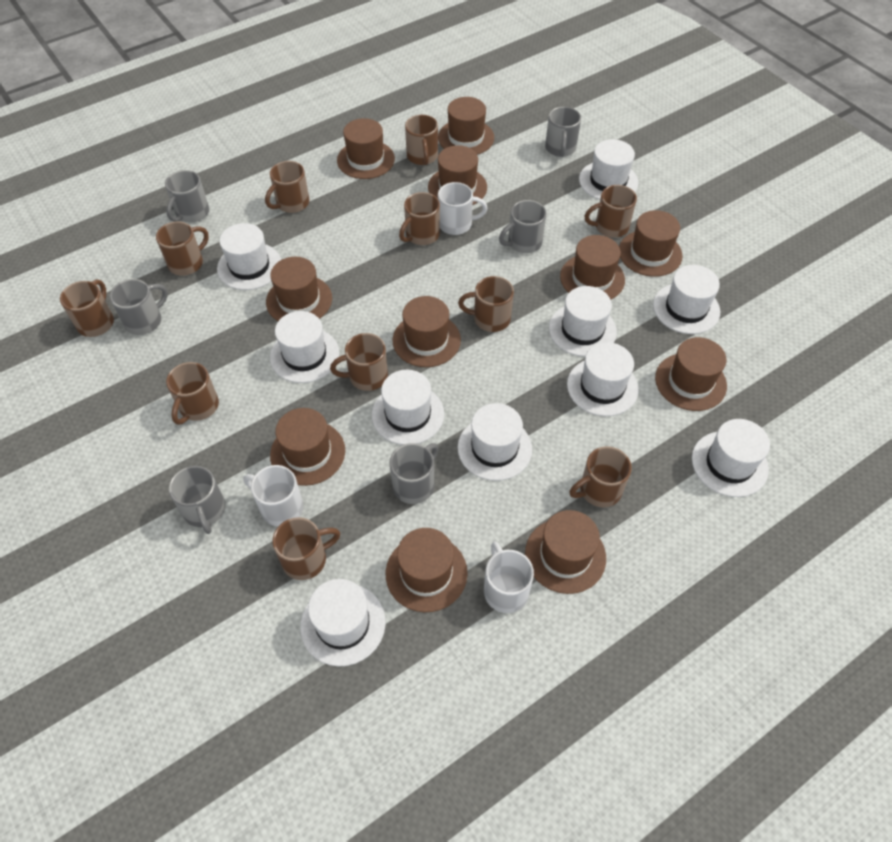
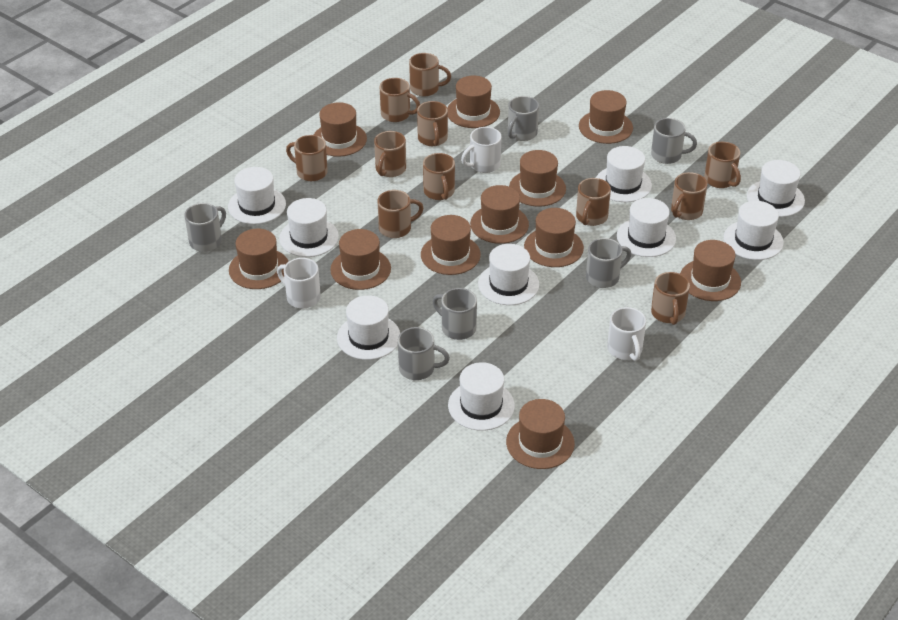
white hat: [217,223,281,290] [270,311,339,383] [300,579,385,667] [372,370,444,445] [458,403,532,481] [549,286,617,357] [567,342,639,416] [579,139,638,200] [653,265,720,334] [692,419,770,497] = 10 -> [228,167,286,224] [279,198,339,257] [337,295,400,360] [448,362,515,431] [478,244,539,305] [596,146,652,202] [617,198,676,257] [724,201,784,260] [747,160,805,217] = 9

